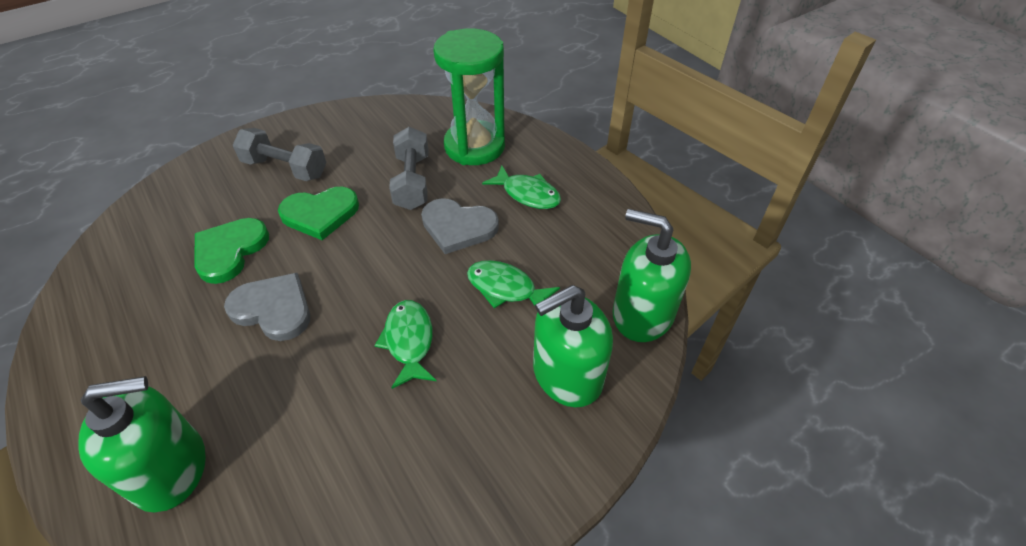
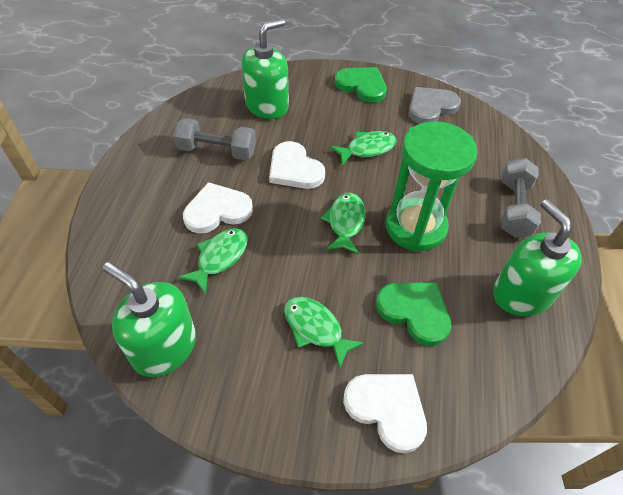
green fish: [374,300,436,389] [467,260,560,308] [482,166,561,209] = 3 -> [178,228,247,295] [284,297,365,369] [321,193,366,255] [330,131,397,166] = 4
grey heart: [224,273,310,341] [421,198,499,254] = 2 -> [408,87,461,124] = 1
white heart: none = 0 -> [183,182,253,234] [269,141,325,189] [343,374,427,453] = 3

